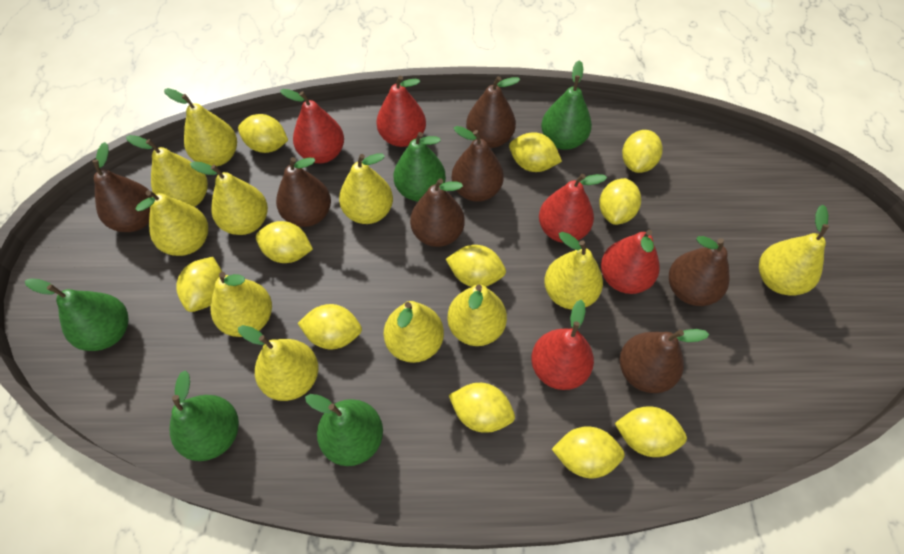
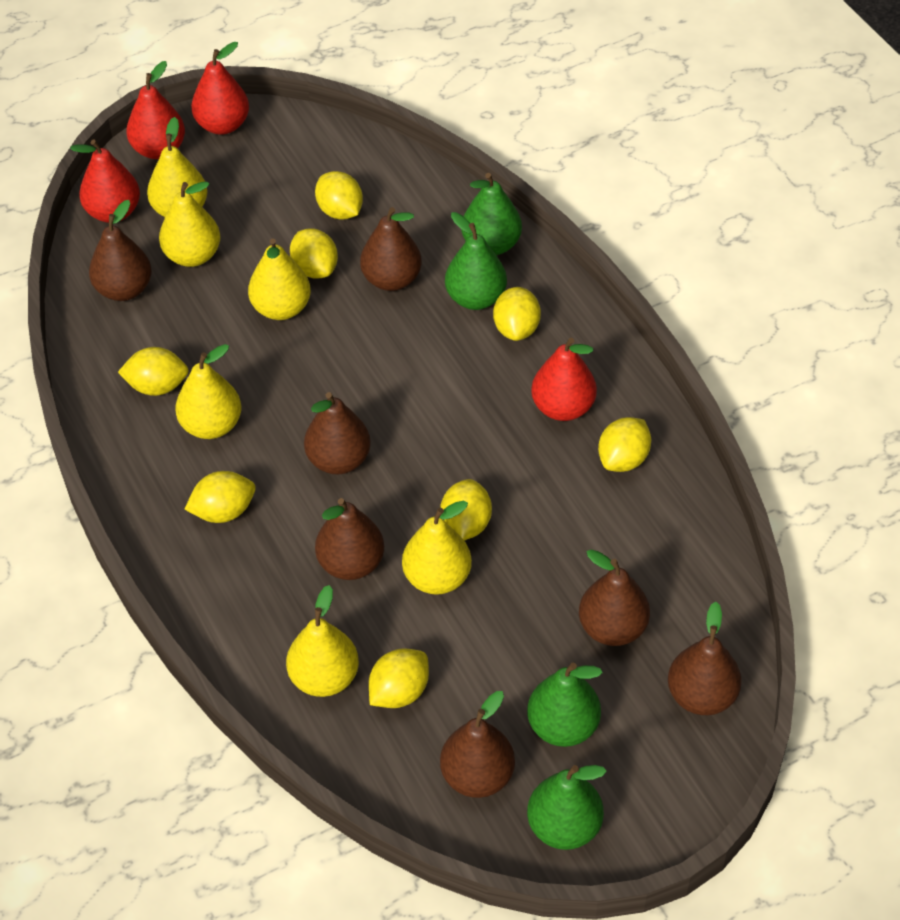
green pear: [25,278,129,351] [170,370,239,461] [305,394,383,466] [394,132,446,201] [541,60,592,150] = 5 -> [445,212,507,310] [461,173,522,255] [527,662,602,747] [527,765,607,850] = 4
red pear: [280,89,344,164] [376,75,426,147] [531,300,594,390] [539,174,607,243] [601,230,660,294] = 5 -> [70,140,140,223] [126,61,185,159] [191,42,249,135] [531,338,597,421] = 4
yellow lemon: [176,257,222,312] [238,114,288,153] [256,221,313,263] [298,304,362,349] [446,245,506,287] [449,383,515,433] [509,132,562,172] [552,426,625,478] [599,178,641,225] [615,406,687,457] [622,130,662,173] = 11 -> [118,347,189,396] [185,471,256,523] [290,228,338,279] [315,171,363,220] [369,648,429,708] [440,479,492,541] [493,287,541,341] [598,417,651,472] = 8
yellow pear: [126,135,208,207] [135,190,208,256] [164,88,237,166] [190,161,268,235] [211,272,272,337] [238,325,318,401] [339,154,393,224] [384,301,444,363] [447,284,507,346] [544,232,603,310] [759,205,829,296] = 11 -> [147,117,207,217] [159,182,221,267] [175,344,241,439] [248,238,311,320] [286,585,359,697] [402,501,472,595] = 6

